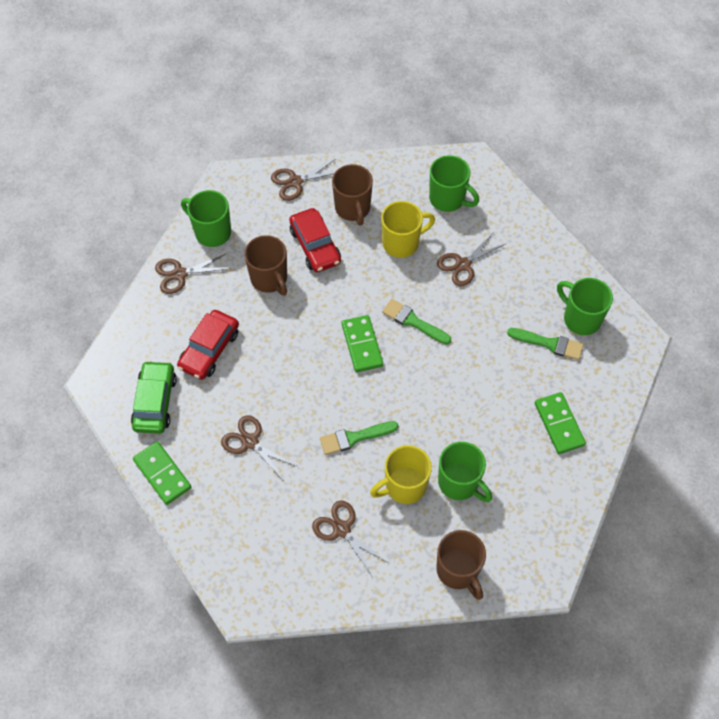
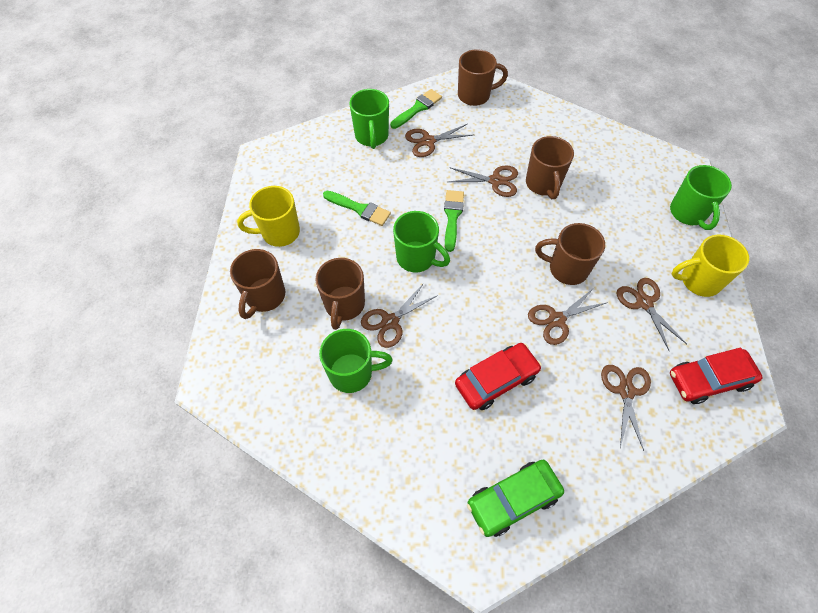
brown mug: [244,235,287,295] [332,164,373,226] [436,530,486,600] = 3 -> [230,249,285,319] [315,258,365,330] [458,49,508,106] [526,136,574,199] [535,223,605,285] = 5
brown scissors: [155,254,231,294] [221,415,297,481] [271,159,336,201] [312,500,387,576] [437,232,506,286] = 5 -> [361,283,438,348] [405,124,473,157] [448,166,518,197] [528,288,608,345] [601,365,651,451] [617,278,687,352] = 6
green domino: [133,441,191,505] [342,315,383,372] [535,392,586,454] = 3 -> none = 0

